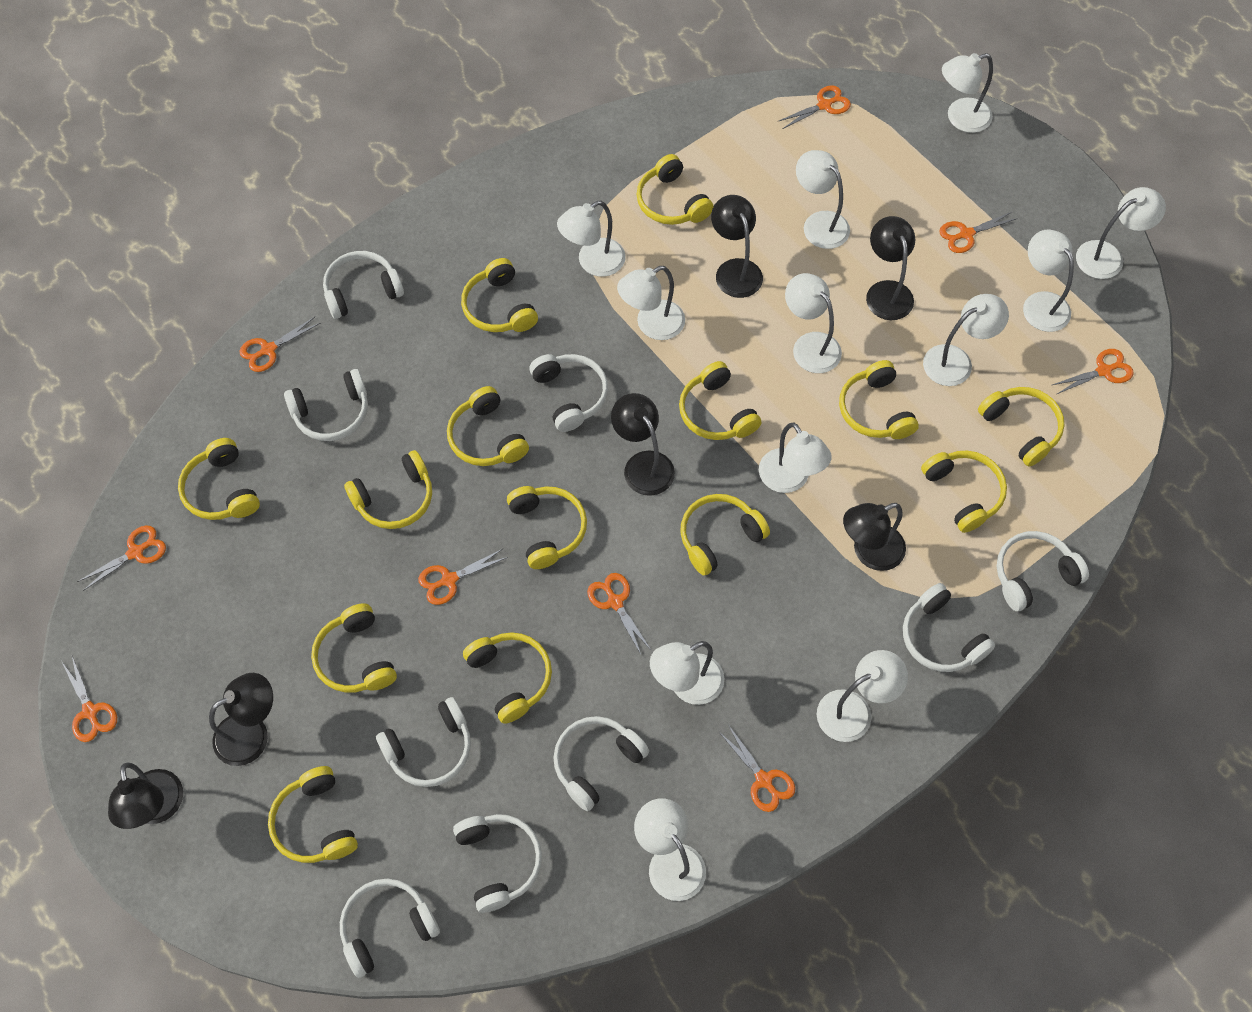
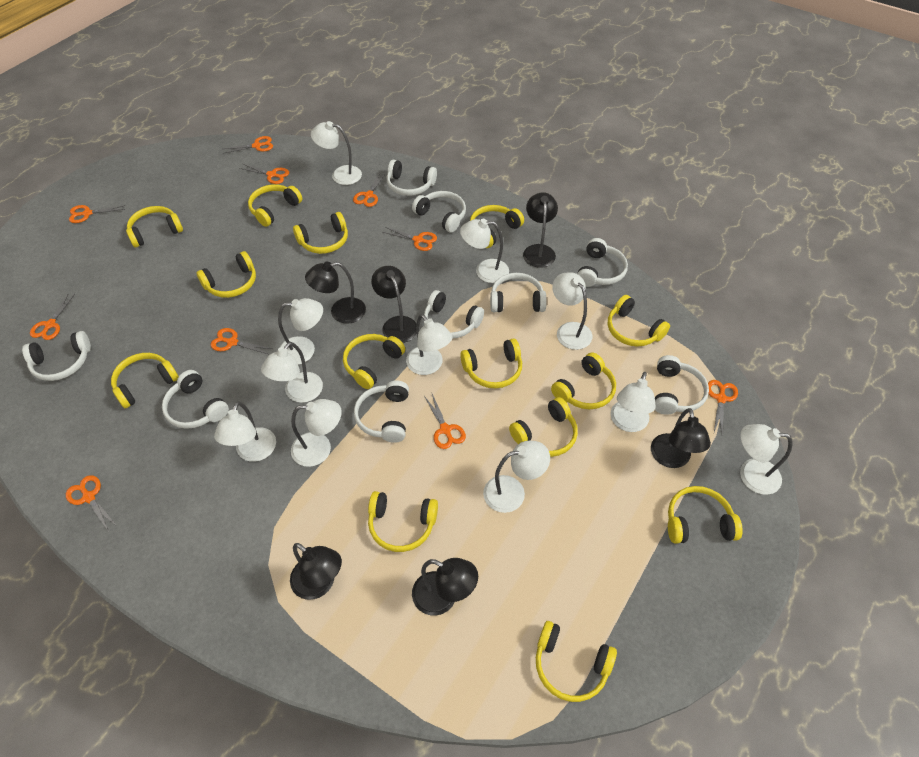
orange scissors: [62,656,117,742] [77,525,166,591] [239,317,320,372] [418,549,508,605] [587,573,651,654] [719,726,795,812] [777,85,851,129] [939,211,1018,253] [1053,349,1134,394] = 9 -> [30,293,75,340] [66,475,118,532] [69,205,126,223] [211,328,272,354] [223,136,273,153] [239,164,289,184] [353,173,386,207] [383,227,437,251] [424,394,466,449] [708,380,738,433] = 10
white lamp: [557,201,626,277] [617,266,685,340] [634,798,706,901] [650,641,724,705] [759,422,832,493] [785,273,842,373] [796,150,850,249] [817,650,908,742] [923,294,1009,386] [942,53,993,133] [1023,229,1074,332] [1076,187,1166,279] = 12 -> [214,402,276,462] [261,342,323,403] [278,298,323,365] [291,399,342,467] [311,121,362,185] [406,314,452,375] [460,219,509,283] [483,441,550,513] [552,272,592,350] [611,372,656,432] [740,424,792,495] = 11

